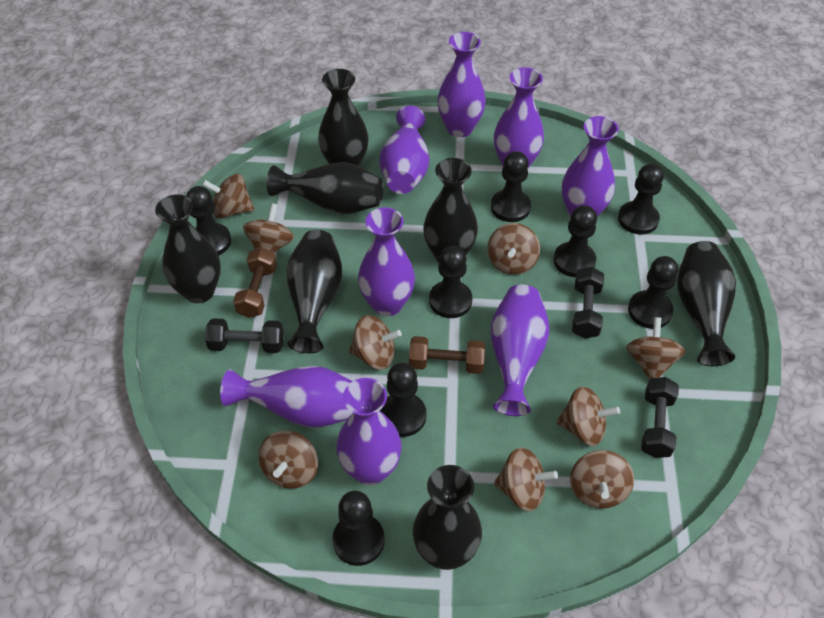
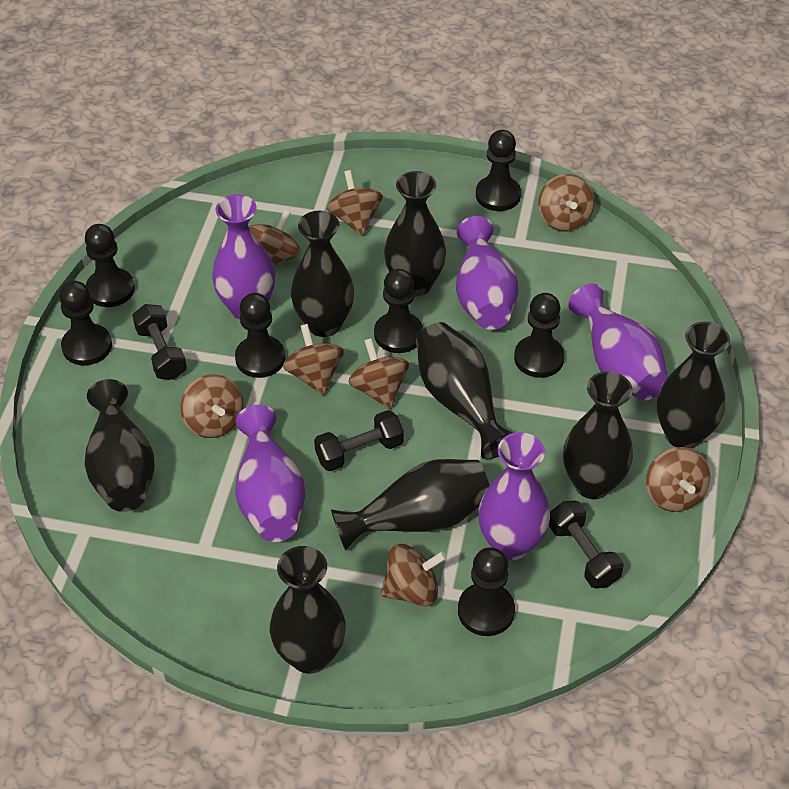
black pawn: [186,186,231,255] [332,491,385,566] [380,363,426,437] [429,246,472,318] [491,151,531,222] [554,205,597,277] [618,163,664,235] [628,256,678,329] = 8 -> [59,281,112,366] [85,224,135,307] [235,293,285,378] [374,269,423,353] [458,547,515,636] [476,130,521,211] [514,293,565,378] = 7
black vase: [155,194,221,303] [266,162,384,214] [286,230,342,353] [318,69,368,166] [413,465,482,570] [423,158,478,263] [677,241,736,366] = 7 -> [85,379,155,512] [270,546,346,674] [291,211,354,337] [331,459,490,551] [384,171,446,297] [416,322,512,459] [563,371,633,499] [657,321,730,448] = 8
brown dumbbell: [233,248,277,318] [409,336,485,374] = 2 -> none = 0
brown spinning top: [202,174,255,219] [243,203,294,253] [259,430,318,489] [349,315,402,370] [487,223,540,275] [494,447,558,511] [556,387,620,446] [570,450,634,509] [626,317,685,380] = 9 -> [180,374,243,438] [249,210,301,266] [283,324,344,395] [327,170,383,236] [348,338,409,409] [381,544,447,607] [538,174,594,231] [646,447,710,512] = 8
purple vase: [220,366,353,427] [336,378,402,485] [358,207,415,316] [380,106,429,194] [437,32,486,137] [491,285,549,416] [494,67,544,168] [562,116,619,218] = 8 -> [212,194,275,319] [235,405,305,542] [456,216,518,330] [478,432,550,560] [568,283,668,400] = 5

